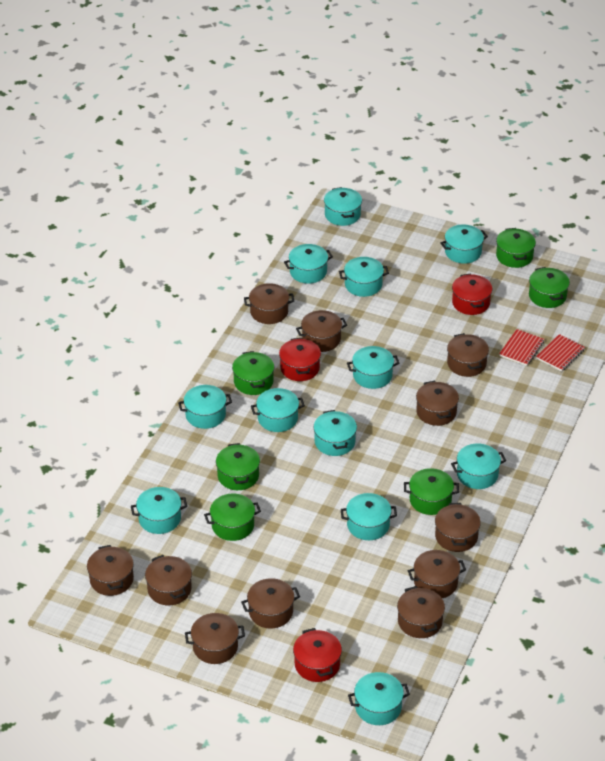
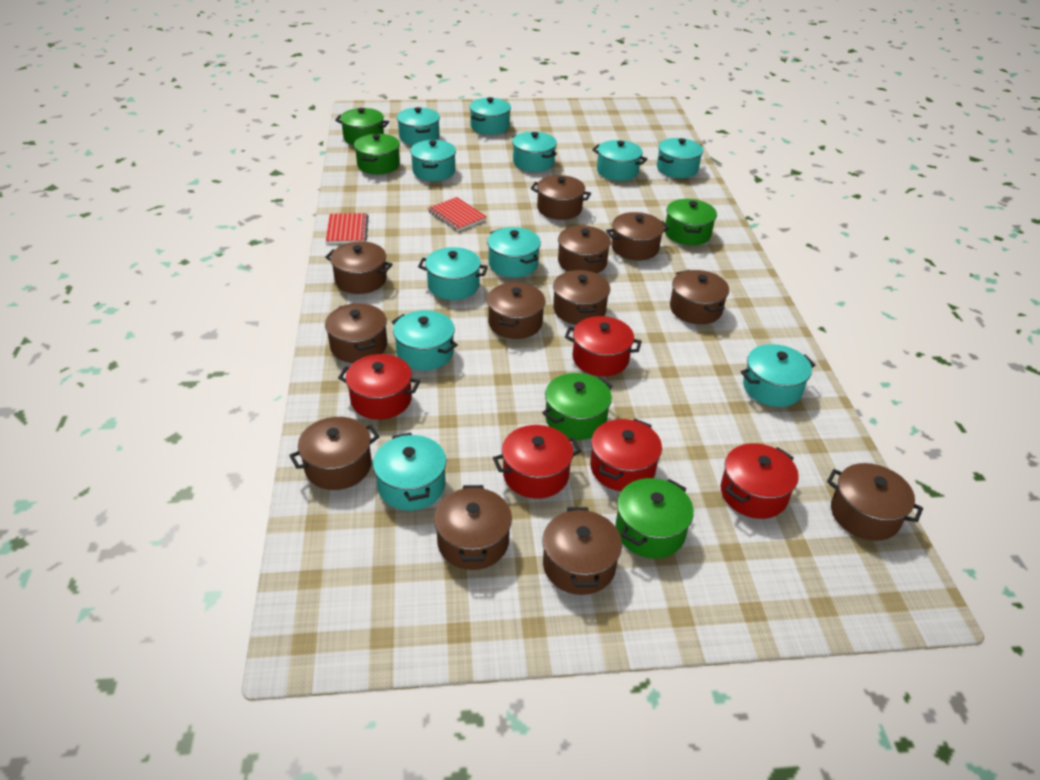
brown pot: [87,545,134,596] [145,555,192,605] [185,613,245,664] [241,578,300,629] [244,283,294,324] [296,310,347,352] [397,586,445,638] [408,550,466,598] [416,381,459,426] [435,503,481,552] [447,333,489,377] = 11 -> [289,417,379,490] [325,241,393,294] [325,303,387,363] [434,485,512,570] [487,282,545,339] [531,175,591,220] [542,507,622,595] [553,270,610,325] [558,226,611,273] [606,212,669,260] [670,270,729,324] [827,463,923,541] = 12
green pot: [204,494,261,541] [216,443,260,490] [232,351,274,395] [404,468,459,515] [496,228,536,268] [529,267,570,308] = 6 -> [335,108,389,145] [354,134,400,174] [542,373,612,440] [615,478,694,558] [665,199,717,245] = 5
red pot: [279,338,321,381] [293,628,342,682] [452,274,492,315] = 3 -> [338,354,420,420] [493,425,581,499] [565,316,642,376] [590,419,662,491] [721,443,799,519] = 5
turquoise pot: [131,487,187,534] [178,385,232,429] [251,388,305,432] [284,244,333,284] [313,410,357,456] [324,187,362,226] [339,257,389,297] [341,493,397,540] [347,346,399,389] [348,672,410,725] [440,224,488,264] [451,444,506,489] = 12 -> [373,433,447,511] [392,310,458,370] [397,107,440,145] [410,140,456,181] [418,247,488,300] [469,97,511,135] [487,227,541,277] [512,132,557,172] [592,140,647,181] [657,138,703,178] [741,344,815,407] = 11

